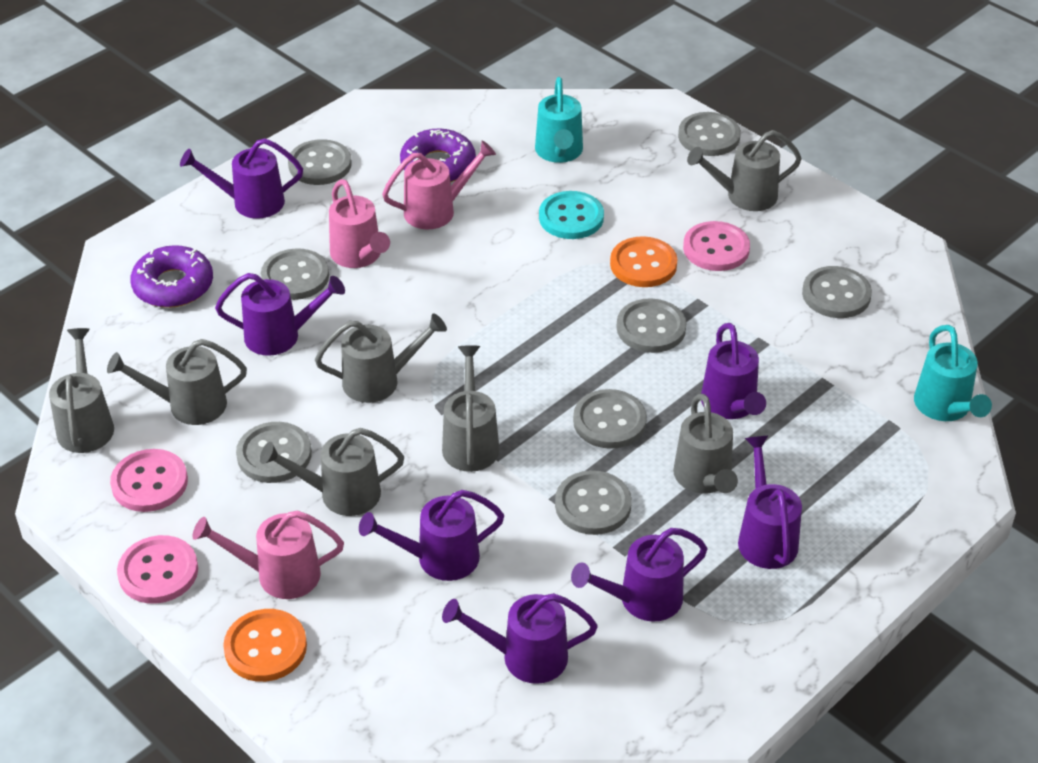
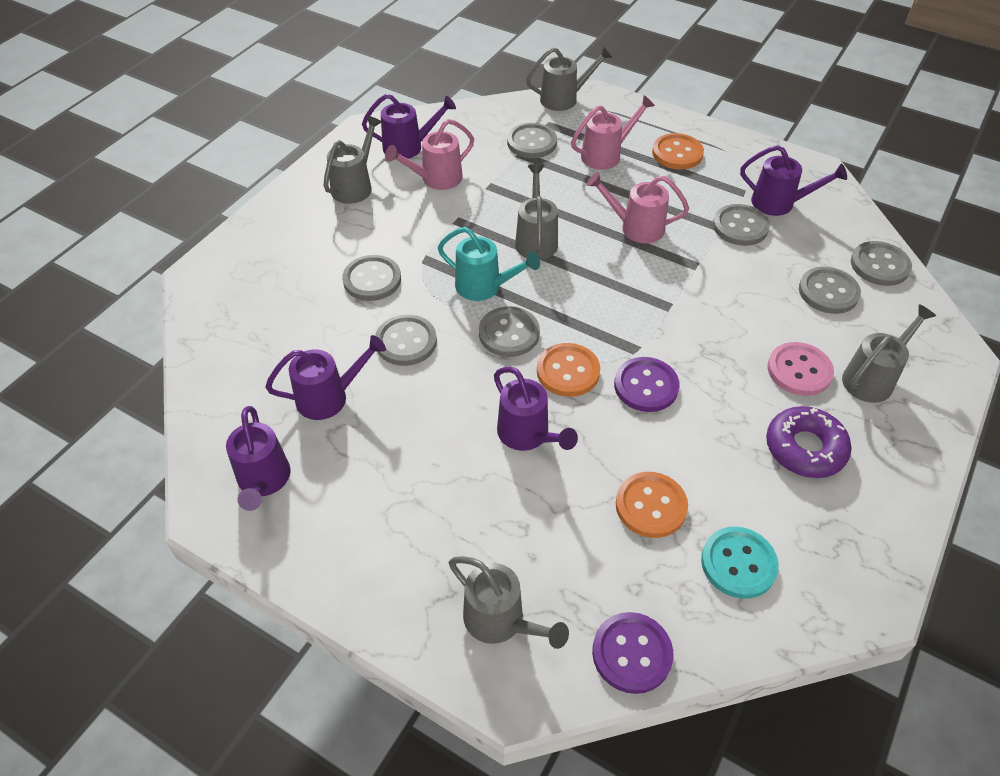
grey button: [236,422,312,483] [261,248,329,300] [288,139,352,185] [555,470,632,535] [573,389,647,449] [616,298,686,353] [678,112,741,156] [802,266,872,318] = 8 -> [342,255,401,301] [375,315,437,366] [479,306,540,357] [507,123,557,158] [713,204,770,246] [799,267,861,314] [851,241,912,286] = 7
grey watering can: [49,328,114,453] [107,339,247,425] [260,428,404,516] [315,313,447,403] [442,345,500,472] [673,394,738,494] [687,130,802,211] = 7 -> [323,116,382,204] [449,556,569,649] [515,164,558,260] [526,45,613,111] [842,304,936,403] = 5
orange button: [223,609,307,682] [610,236,677,287] = 2 -> [537,343,600,397] [616,472,688,538] [652,133,704,170] = 3
pink button: [110,449,188,512] [117,535,198,604] [683,221,750,271] = 3 -> [768,342,834,396] = 1
purple button: none = 0 -> [592,612,673,694] [614,357,680,412] = 2
purple donut: [130,245,213,308] [400,128,476,183] = 2 -> [766,406,852,478] = 1
purple watering can: [180,138,303,219] [215,273,345,356] [359,490,504,581] [442,593,598,684] [571,528,708,622] [701,323,766,419] [738,436,802,569] = 7 -> [226,406,291,511] [265,335,386,420] [362,94,456,159] [494,367,578,451] [740,145,847,216] = 5
turquoise watering can: [535,77,583,163] [914,325,992,421] = 2 -> [438,227,540,301] = 1

